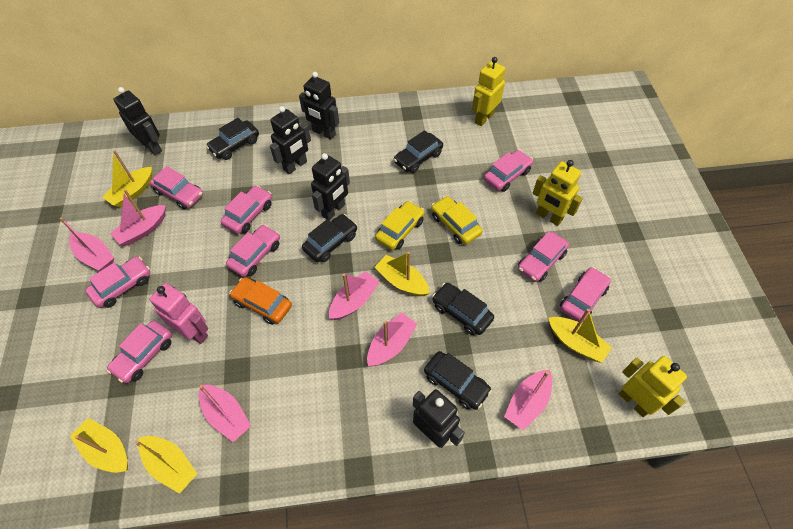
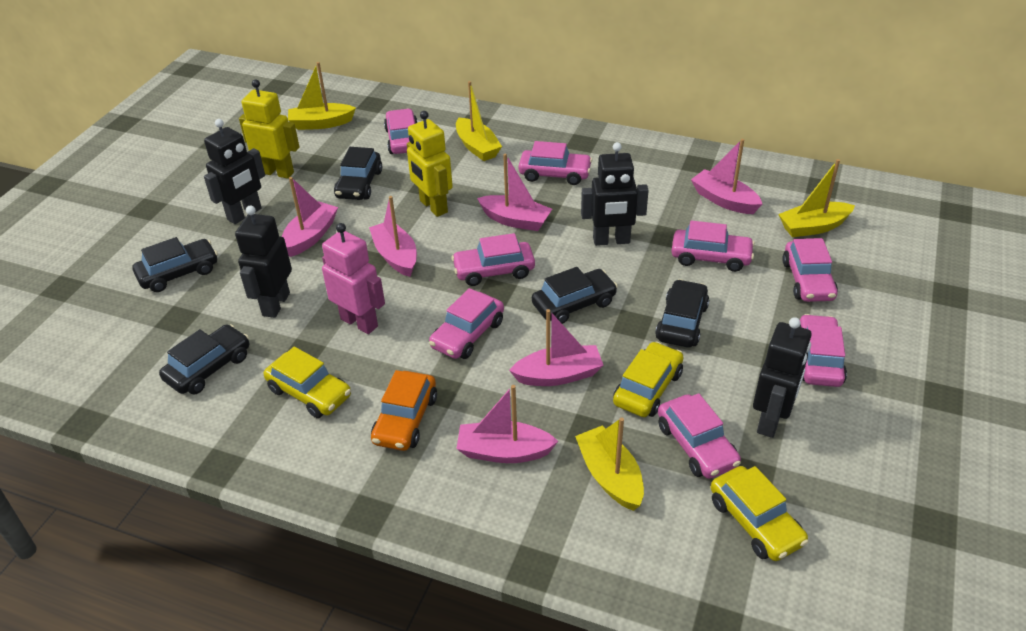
black robot: [113,87,162,156] [270,106,311,174] [299,72,339,139] [311,153,350,220] [413,389,465,448] = 5 -> [204,119,265,224] [235,205,292,318] [581,142,649,246] [753,317,812,438] = 4
yellow boat: [70,418,128,473] [102,150,152,208] [135,436,197,494] [374,252,430,296] [548,309,612,363] = 5 -> [288,62,356,130] [456,81,502,161] [575,417,644,511] [778,159,855,237] = 4
yellow car: [375,201,424,250] [431,196,482,244] = 2 -> [264,347,351,418] [613,341,683,417] [711,466,808,561] = 3
yellow robot: [472,57,505,126] [533,160,583,226] [619,356,687,417] = 3 -> [239,79,299,179] [407,111,453,217] = 2

